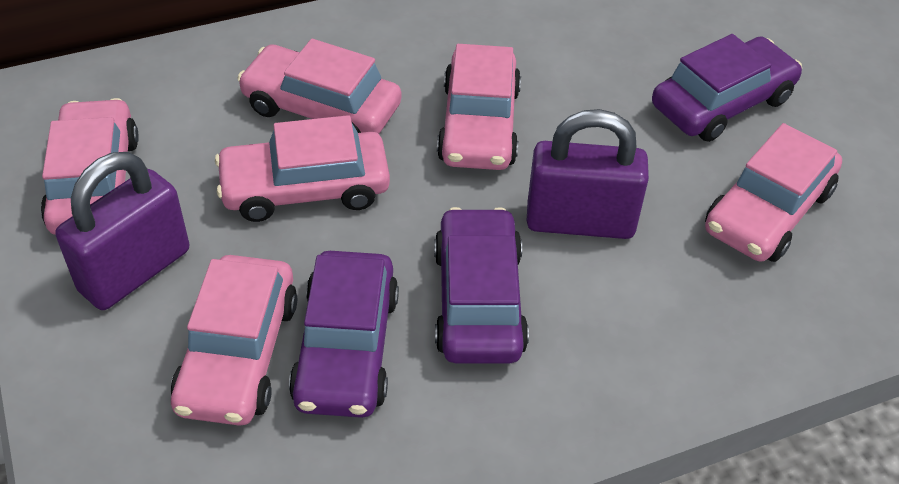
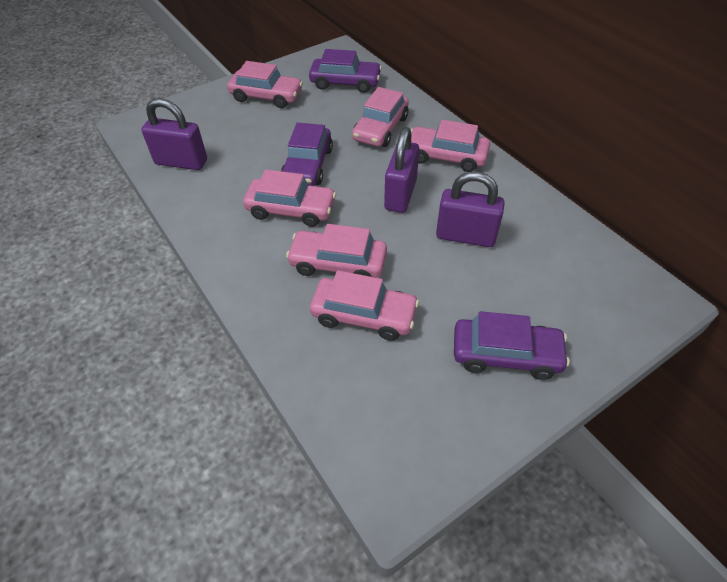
purple padlock: [55,152,189,310] [526,109,649,239] = 2 -> [142,98,207,170] [384,127,419,213] [436,172,505,247] = 3

